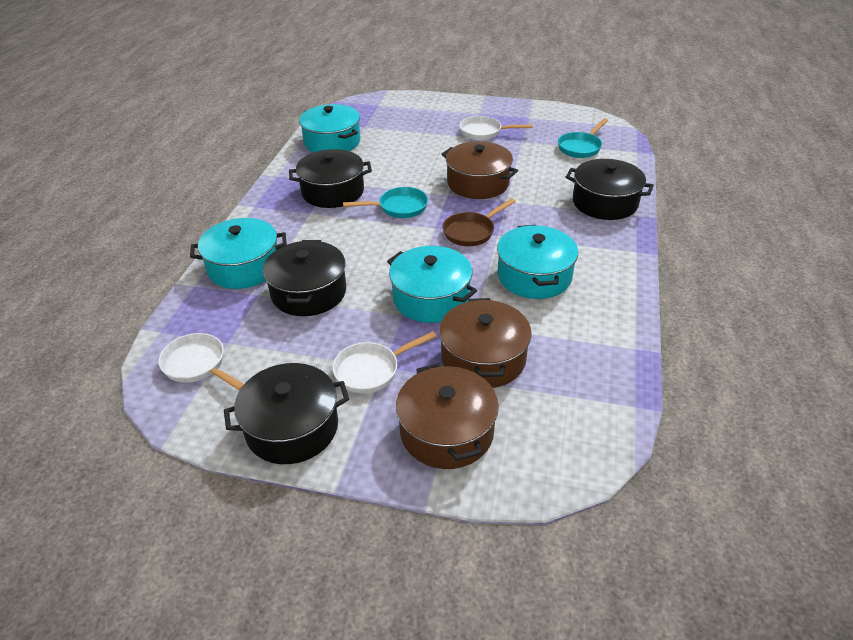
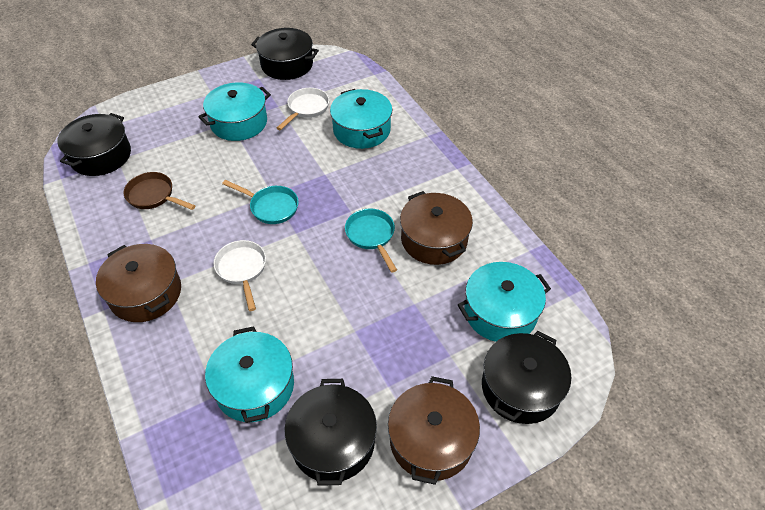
white pan: [158,333,244,391] [332,331,437,393] [459,116,533,140] = 3 -> [213,240,266,311] [277,88,329,130] = 2

